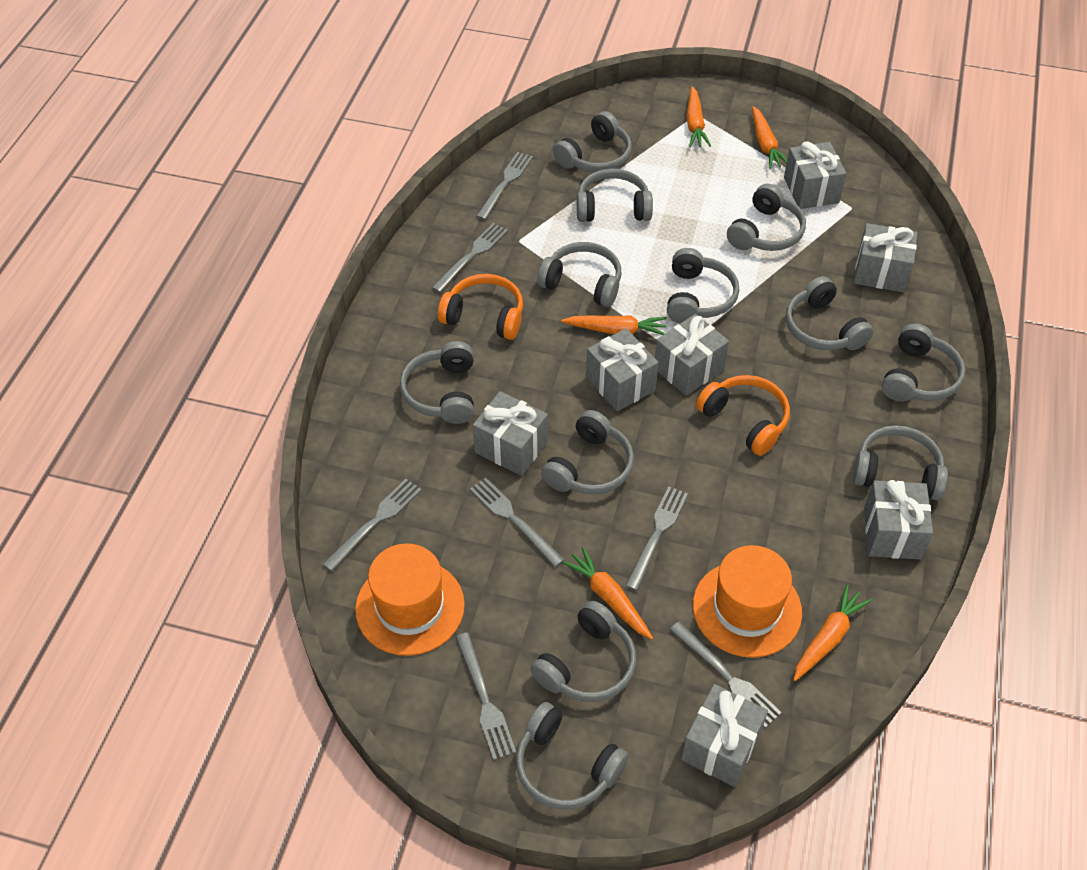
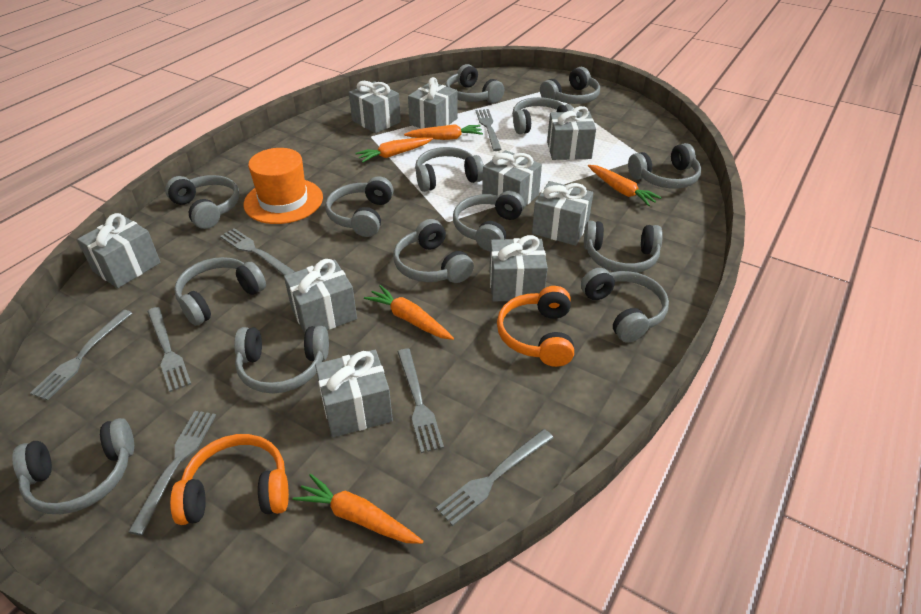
grey gift: [473,391,548,476] [586,328,659,411] [655,314,729,396] [681,684,768,787] [784,142,846,209] [854,223,917,292] [864,480,933,560] = 7 -> [77,213,161,288] [284,259,357,333] [315,350,393,437] [349,81,401,134] [408,77,458,129] [482,150,542,207] [489,235,548,301] [532,181,593,246] [547,106,596,160] = 9
grey headphones: [400,341,474,424] [516,702,629,810] [530,601,636,702] [537,242,622,307] [541,410,634,495] [553,111,632,172] [577,169,653,222] [667,248,739,323] [727,184,806,251] [785,276,874,350] [853,425,948,501] [882,323,965,402] = 12 -> [12,418,134,514] [165,175,240,229] [174,257,266,326] [234,326,329,393] [325,176,394,237] [393,219,474,283] [415,147,484,192] [445,64,504,103] [453,191,524,251] [512,97,573,134] [540,67,600,104] [581,268,669,343] [584,221,663,273] [628,143,701,189] = 14
orange hat: [355,543,465,656] [693,545,802,658] = 2 -> [243,148,323,224] = 1

